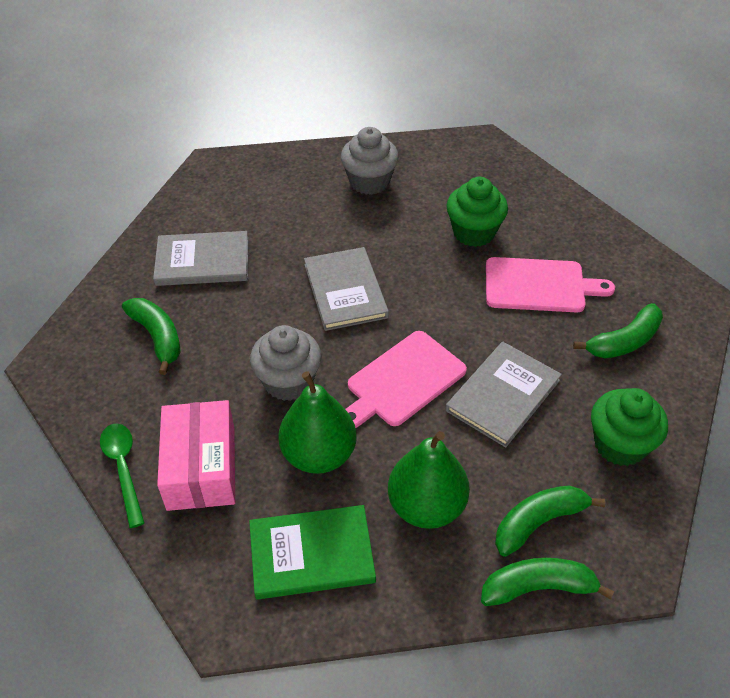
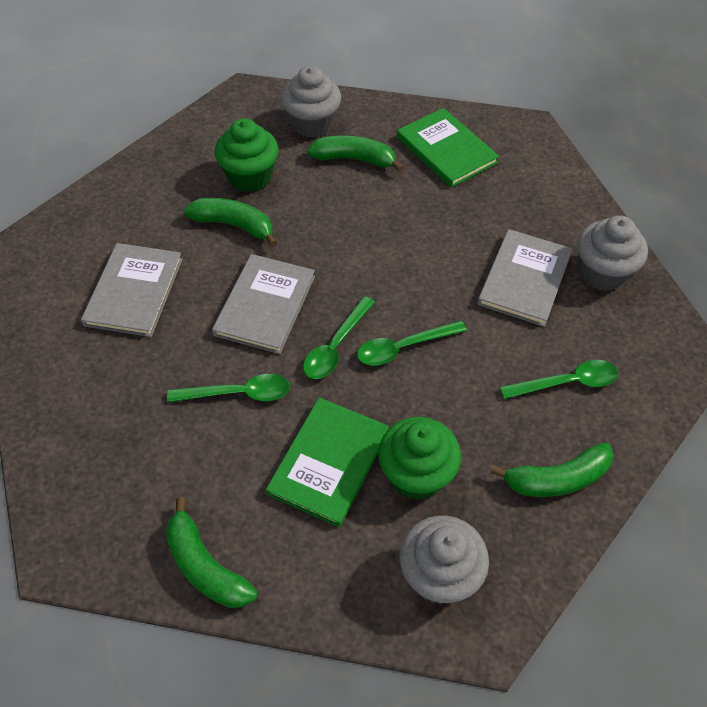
green book: [249,505,376,599] = 1 -> [266,397,389,527] [397,108,499,188] = 2
green pear: [278,371,356,474] [388,431,470,529] = 2 -> none = 0
green spoon: [100,423,145,528] = 1 -> [167,374,290,402] [303,296,375,379] [357,321,467,366] [500,360,618,399] = 4
grey cupcake: [250,325,322,401] [341,127,399,195] = 2 -> [281,66,341,138] [400,515,489,605] [577,215,648,291] = 3
pink box: [157,400,235,511] = 1 -> none = 0
pink cutting board: [345,331,467,428] [486,257,615,312] = 2 -> none = 0

